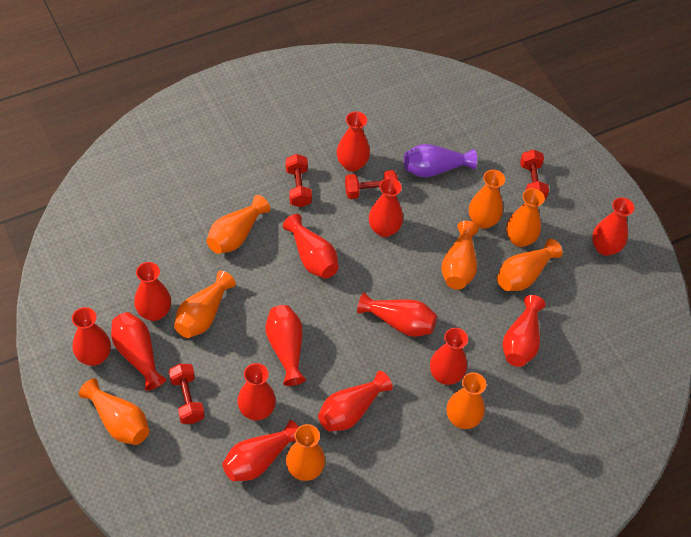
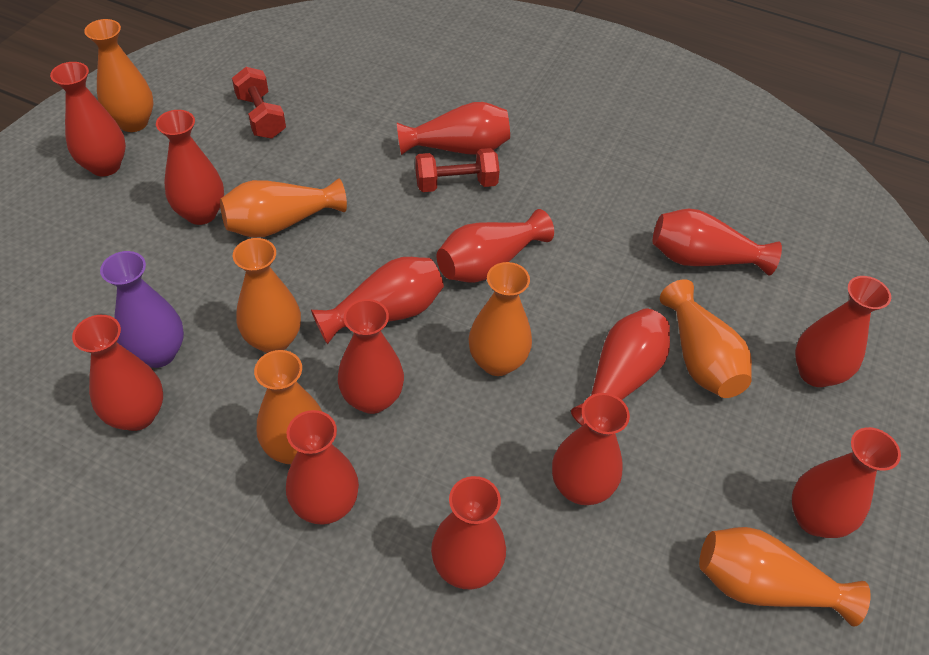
orange vase: [79,378,149,445] [174,271,236,338] [207,195,270,254] [286,424,325,481] [441,221,479,290] [447,372,486,429] [469,170,505,229] [497,239,563,291] [506,188,545,247] = 9 -> [84,19,154,132] [220,178,347,238] [233,238,301,353] [254,350,322,464] [468,262,532,376] [660,279,752,398] [699,527,871,627] = 7
red dumbbell: [169,364,205,424] [286,154,312,207] [345,170,398,199] [520,149,549,199] = 4 -> [232,67,286,139] [415,148,500,192] = 2

